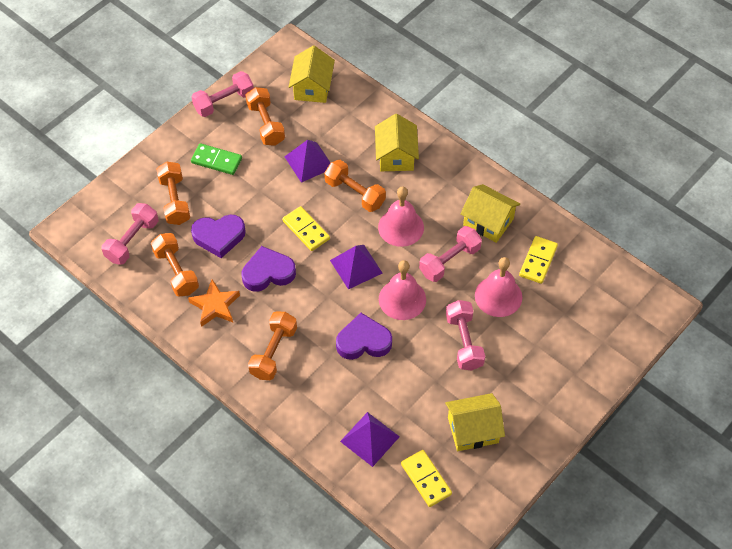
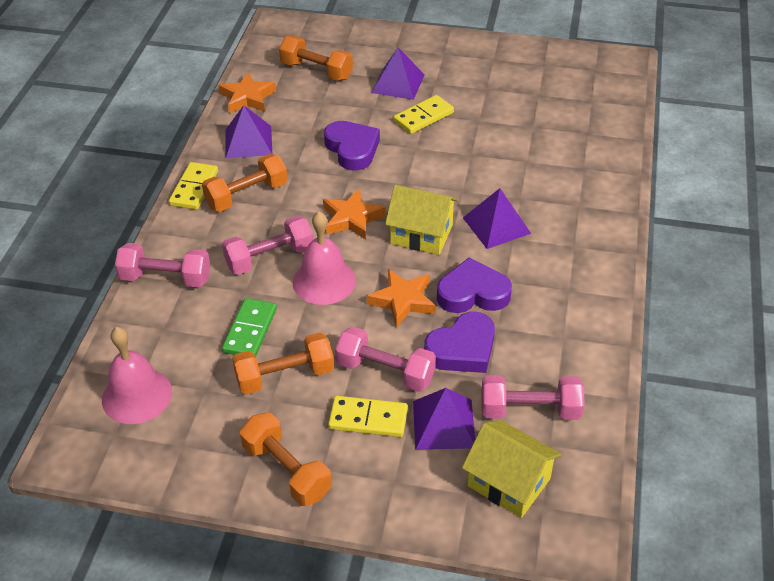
orange dumbbell: [151,233,199,297] [156,162,190,225] [246,87,285,146] [248,312,297,380] [324,160,386,212] = 5 -> [202,154,288,212] [232,333,334,394] [240,412,332,506] [279,36,353,81] = 4
orange star: [188,280,240,327] = 1 -> [219,72,276,113] [323,188,386,240] [367,269,436,328] = 3
pink bell: [378,186,424,247] [379,260,426,320] [475,257,522,317] = 3 -> [102,327,172,424] [293,211,356,305] = 2
purple pyramid: [284,140,331,183] [330,245,383,289] [340,412,400,467] = 3 -> [226,105,272,158] [371,47,425,100] [413,388,475,450] [463,188,531,249] = 4
yellow house: [289,45,335,103] [375,114,419,171] [445,393,505,451] [460,184,520,243] = 4 -> [385,185,459,255] [462,420,562,518] = 2

